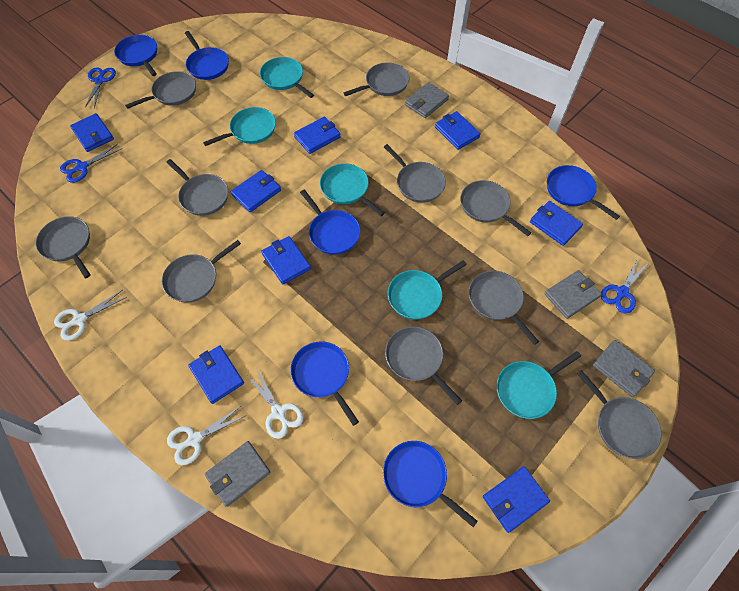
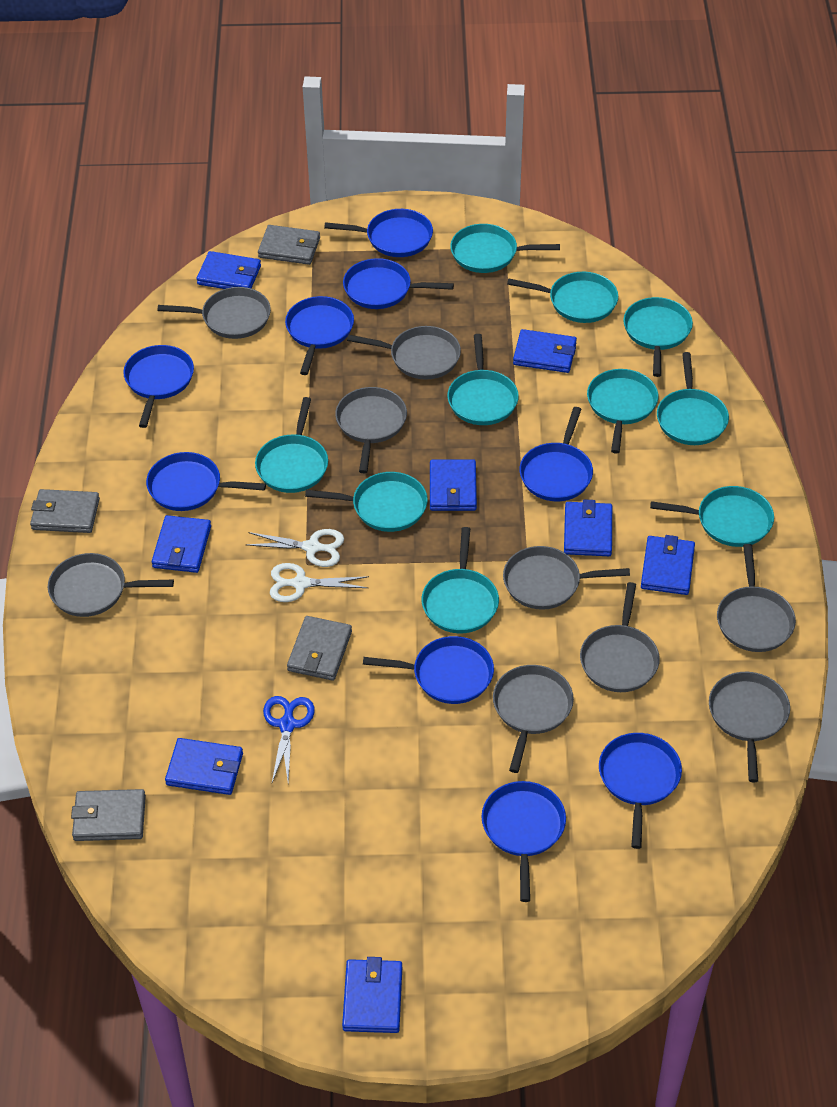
blue pan: [114,35,157,76] [185,31,229,80] [290,342,359,426] [300,190,360,255] [383,441,478,527] [547,165,620,220] = 6 -> [123,345,194,428] [146,452,266,511] [285,296,354,375] [324,209,433,257] [343,258,454,309] [363,636,494,704] [482,781,566,902] [520,407,593,501] [599,733,682,849] = 9
blue scissors: [60,144,121,183] [85,67,116,108] [601,257,648,314] = 3 -> [263,696,315,783] = 1
grey pan: [36,216,91,278] [125,71,196,109] [162,240,241,303] [166,159,228,216] [344,62,409,96] [384,144,446,203] [385,326,462,405] [460,180,531,236] [469,271,539,345] [577,370,661,459] = 10 -> [48,553,174,617] [158,287,271,339] [335,387,407,473] [347,326,461,380] [493,665,574,773] [503,546,630,610] [580,582,660,692] [709,672,790,782] [717,544,796,652] = 9
turquoise pan: [203,107,276,146] [260,57,314,98] [320,163,385,216] [388,260,467,319] [497,351,581,419] = 5 -> [255,397,328,493] [305,472,428,532] [422,527,499,633] [447,334,519,425] [450,224,560,273] [507,272,618,323] [587,369,658,454] [623,297,693,377] [650,486,774,547] [657,352,729,445] = 10
white scissors: [54,290,127,341] [167,406,245,465] [248,368,303,439] = 3 -> [245,529,344,567] [270,563,369,602] = 2

